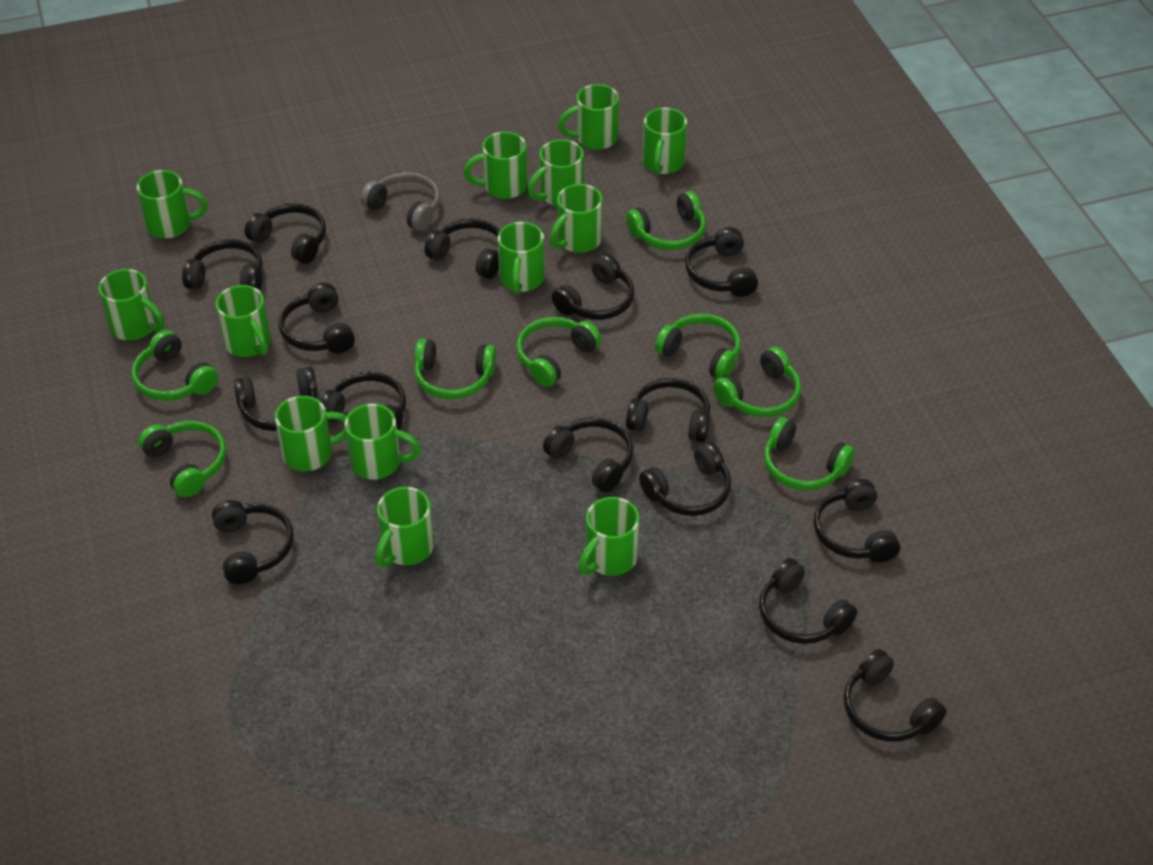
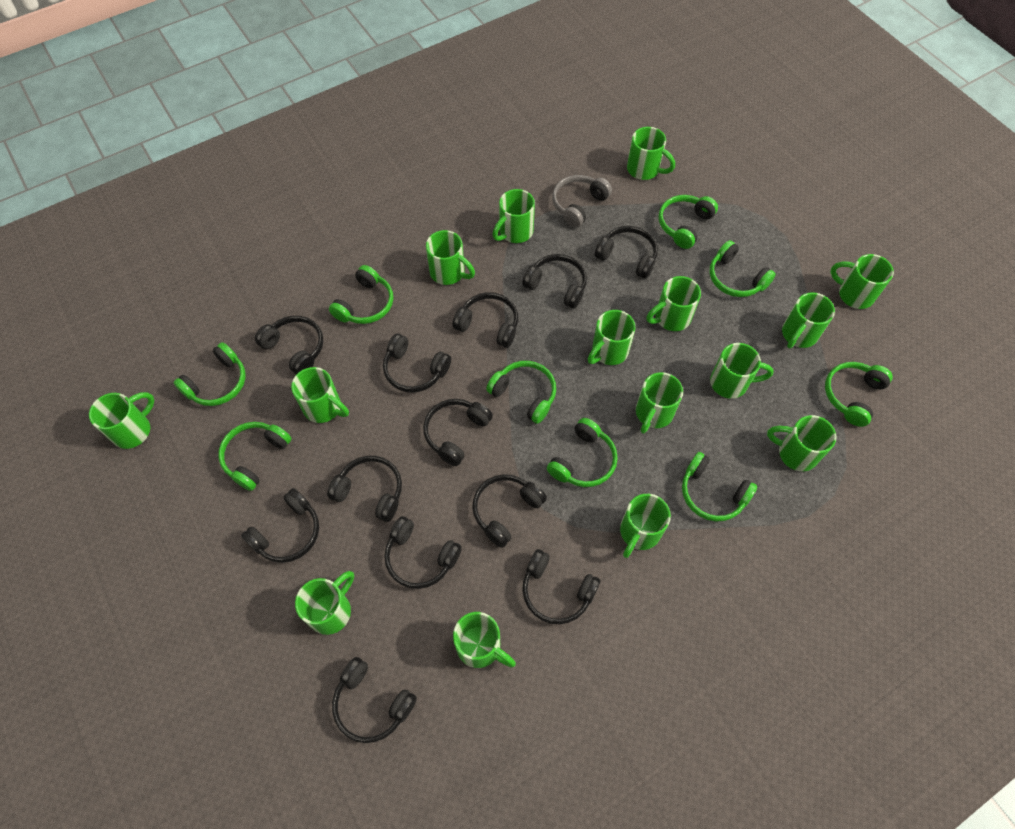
black headphones: [182,239,263,291] [212,500,294,584] [234,367,318,431] [245,203,326,264] [278,283,355,353] [320,371,406,430] [424,218,500,279] [543,417,634,493] [552,253,635,320] [626,378,711,443] [639,441,731,516] [685,227,758,297] [759,558,857,644] [813,479,900,563] [844,649,947,742] = 15 -> [241,488,319,563] [255,316,324,375] [327,456,402,522] [332,657,417,743] [383,333,451,393] [384,516,462,589] [423,399,493,466] [453,292,518,348] [472,474,547,548] [522,254,587,309] [522,549,601,624] [595,226,658,279] = 12
green headphones: [132,330,218,401] [138,421,226,497] [414,339,497,399] [516,317,602,387] [626,191,706,250] [655,314,741,379] [713,347,801,417] [764,417,855,490] = 8 -> [173,342,246,406] [218,422,292,491] [329,265,393,324] [486,361,556,424] [547,418,618,487] [658,195,718,249] [682,452,757,522] [709,240,776,297] [825,362,893,427] = 9
green mug: [99,269,164,340] [137,170,208,239] [215,285,271,357] [275,396,347,471] [345,404,421,480] [375,487,434,567] [463,132,527,199] [498,222,545,294] [528,139,584,206] [549,184,603,253] [558,84,619,150] [578,497,640,576] [643,108,687,174] = 13 -> [89,392,154,449] [291,367,349,423] [295,571,354,635] [426,230,475,285] [453,612,516,668] [492,189,535,243] [588,310,636,365] [620,494,671,558] [627,127,675,180] [636,372,683,434] [646,276,701,331] [710,343,774,399] [767,415,836,471] [782,292,835,348] [830,254,894,309] = 15

